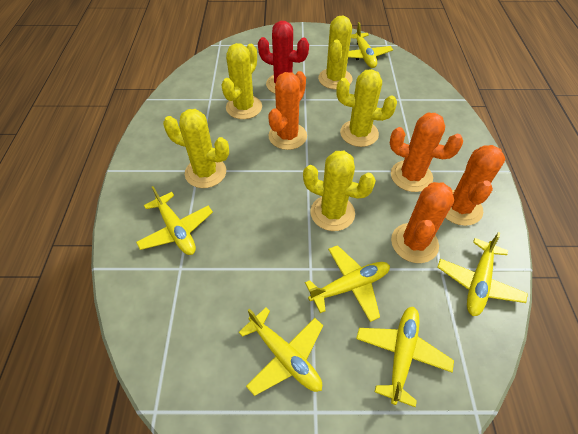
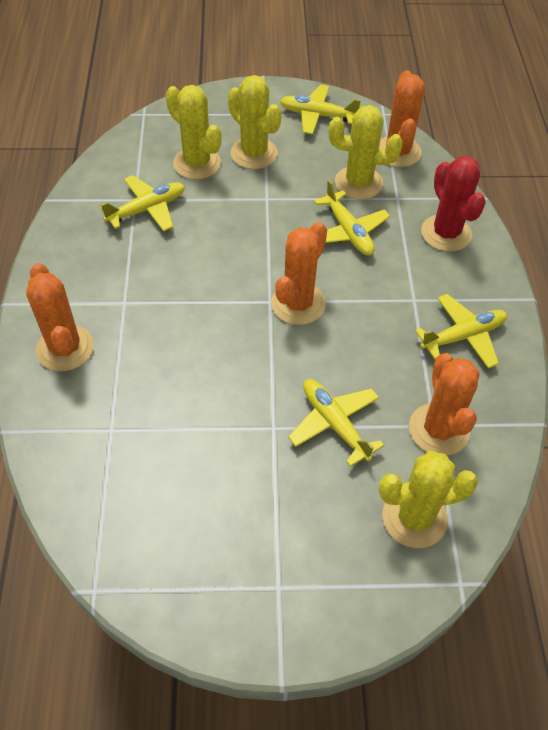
yellow cactus: [163,109,229,188] [221,43,262,119] [303,151,376,231] [318,15,353,89] [336,69,397,147] = 5 -> [166,85,221,179] [228,75,282,169] [329,105,403,199] [379,451,478,548] = 4
yellow plane: [136,186,213,255] [239,307,323,396] [305,245,390,322] [348,22,393,68] [356,307,454,407] [438,232,528,316] = 6 -> [100,175,185,231] [280,84,361,134] [288,379,384,467] [314,180,390,255] [415,294,507,368] = 5

